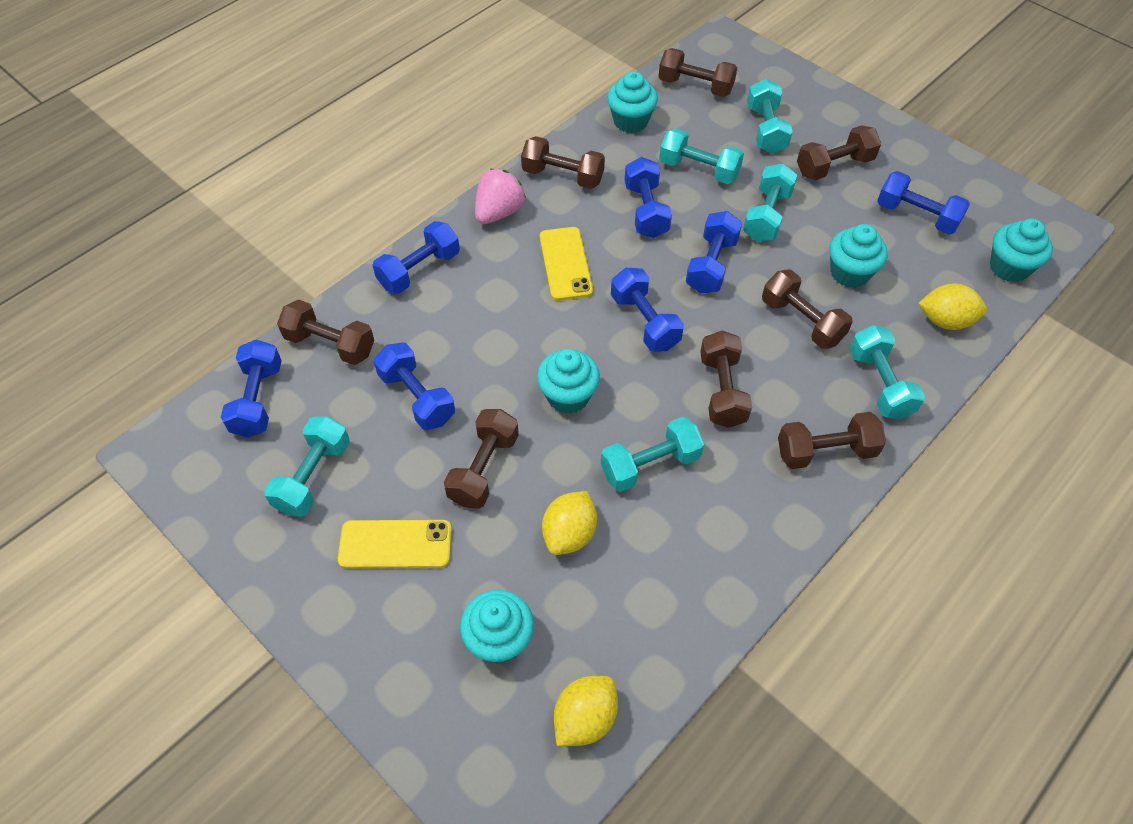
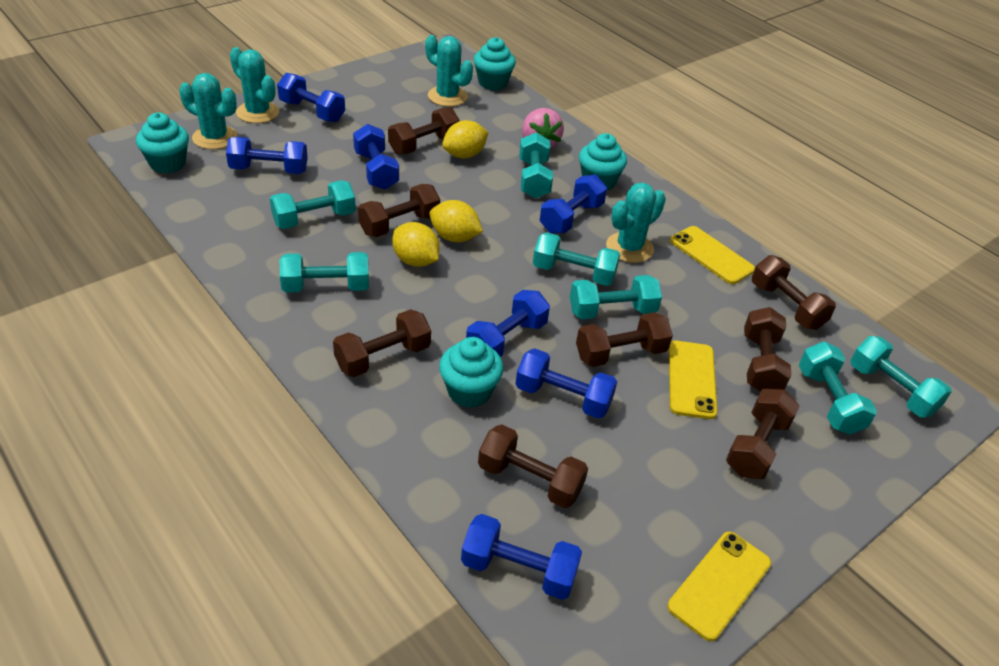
turquoise cactus: none = 0 -> [179,73,237,149] [230,47,279,123] [425,35,473,107] [606,183,666,263] = 4
turquoise cupcake: [460,590,534,663] [537,349,600,414] [607,71,658,133] [829,224,888,288] [990,218,1053,282] = 5 -> [136,113,189,173] [439,337,503,408] [473,37,516,90] [579,133,627,190] = 4
turquoise dumbbell: [264,416,350,517] [601,417,704,492] [659,128,744,184] [743,163,797,242] [747,79,793,154] [850,325,925,420] = 6 -> [270,180,356,229] [280,252,369,292] [519,132,553,198] [533,232,620,286] [570,275,662,319] [799,342,877,435] [850,336,952,418] = 7
yellow phone: [338,520,452,569] [540,227,593,301] = 2 -> [667,532,771,641] [669,341,717,419] [670,226,755,284] = 3

